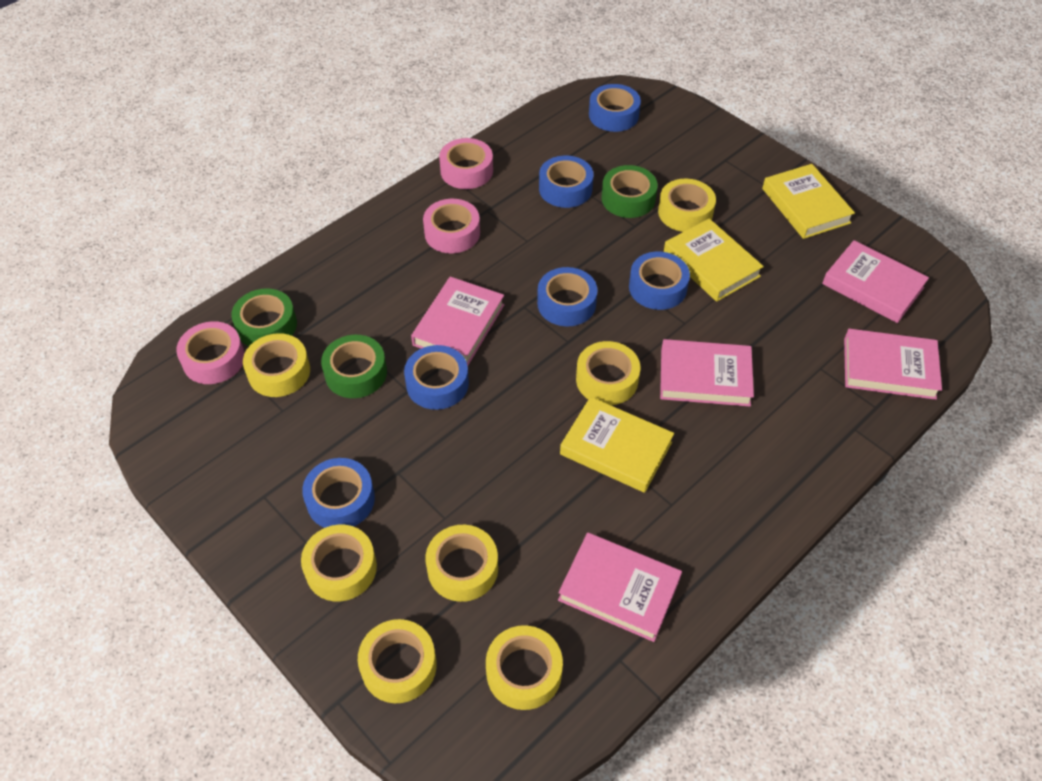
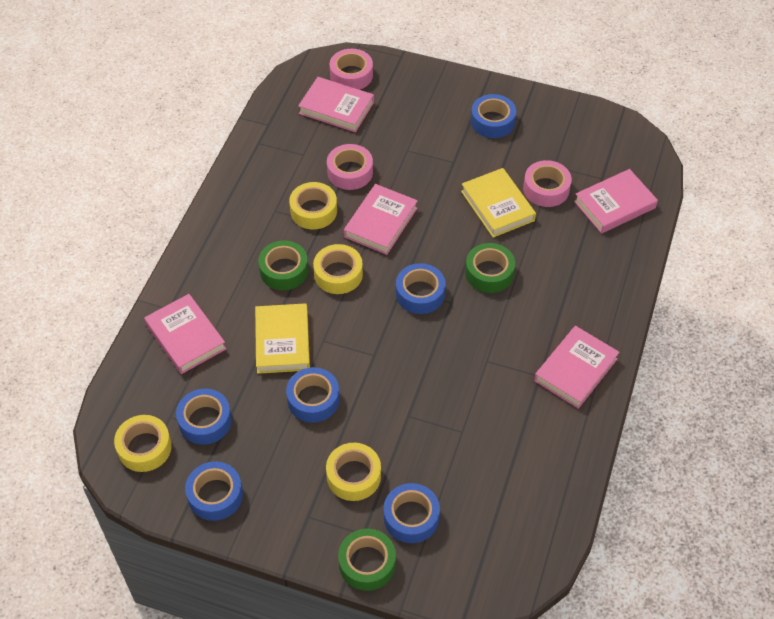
yellow book: [560,397,674,493] [664,218,764,302] [762,164,855,239] = 3 -> [255,303,310,374] [461,168,536,238] = 2
yellow tape: [243,333,310,397] [301,525,377,602] [358,619,437,703] [426,525,498,602] [486,625,563,710] [576,341,640,405] [658,179,716,232] = 7 -> [114,415,172,472] [289,182,337,230] [313,244,363,294] [326,443,381,501] = 4

